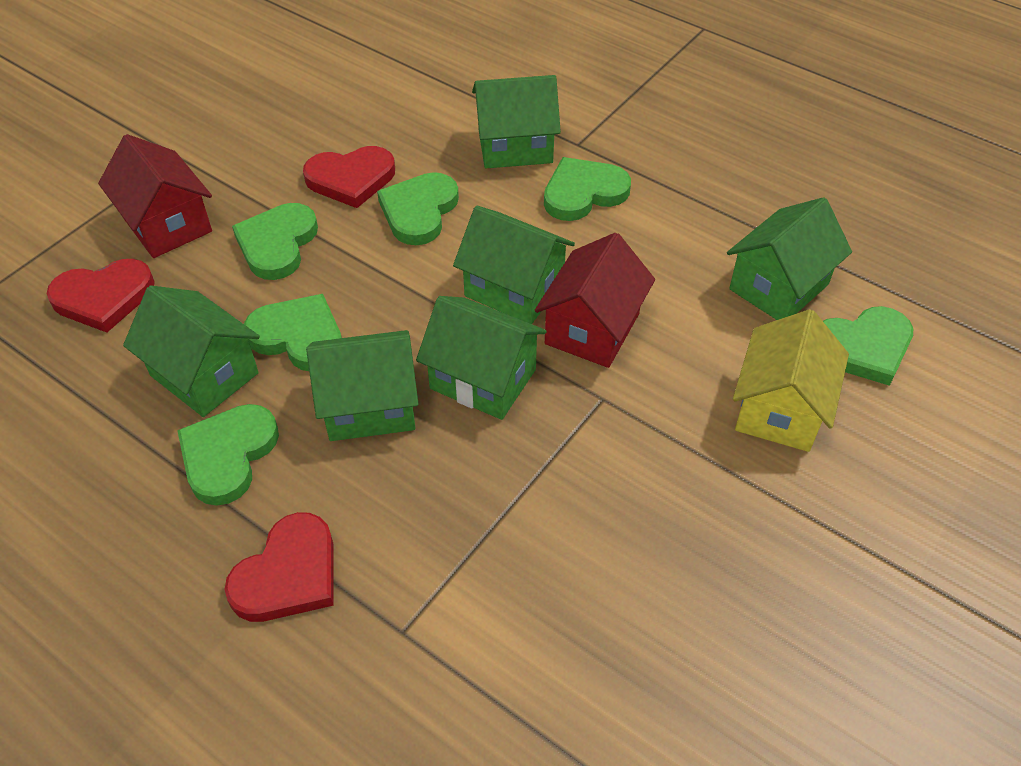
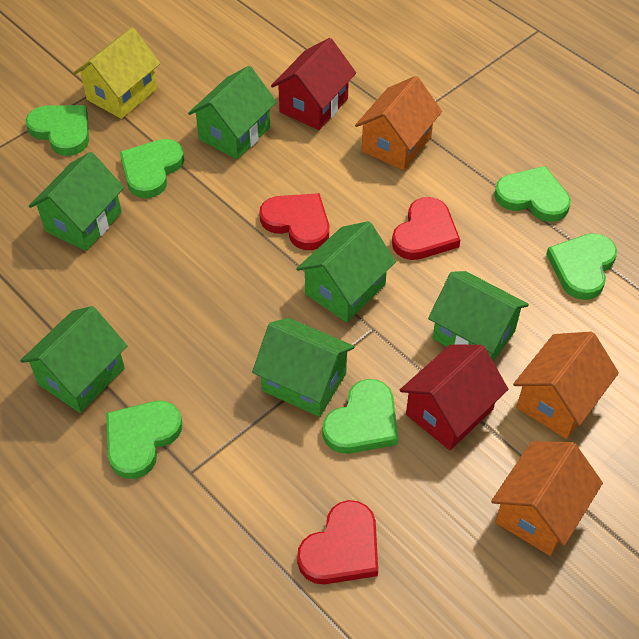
orange house: none = 0 -> [355,76,442,170] [491,442,603,556] [513,332,619,439] = 3

